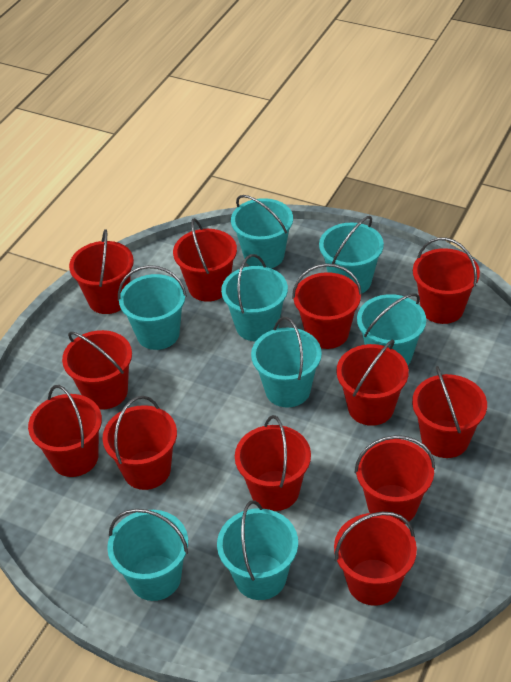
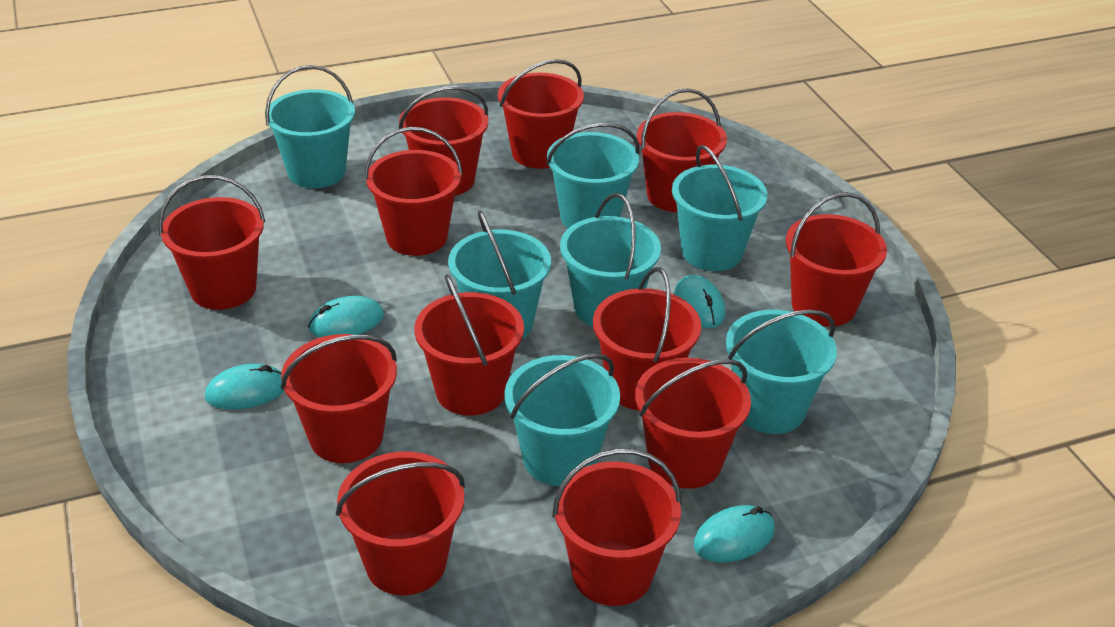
turquoise bucket: [107,509,188,601] [118,265,187,350] [217,501,298,600] [221,254,288,341] [231,195,293,268] [251,317,322,408] [319,216,384,293] [357,293,426,365] = 8 -> [265,65,355,188] [448,210,551,339] [505,354,620,486] [546,123,639,228] [560,193,661,327] [672,145,767,271] [726,310,837,434] = 7
turquoise mouse: none = 0 -> [205,364,284,410] [308,296,384,337] [674,275,725,328] [694,505,775,563] = 4

